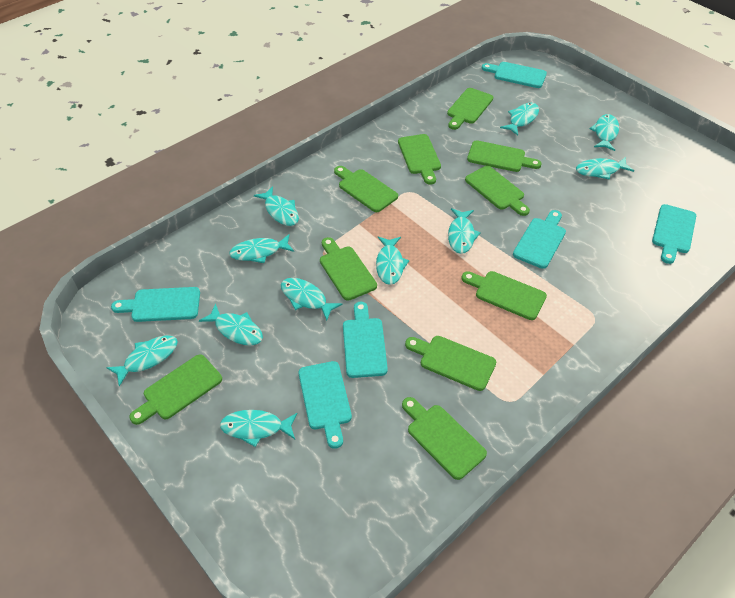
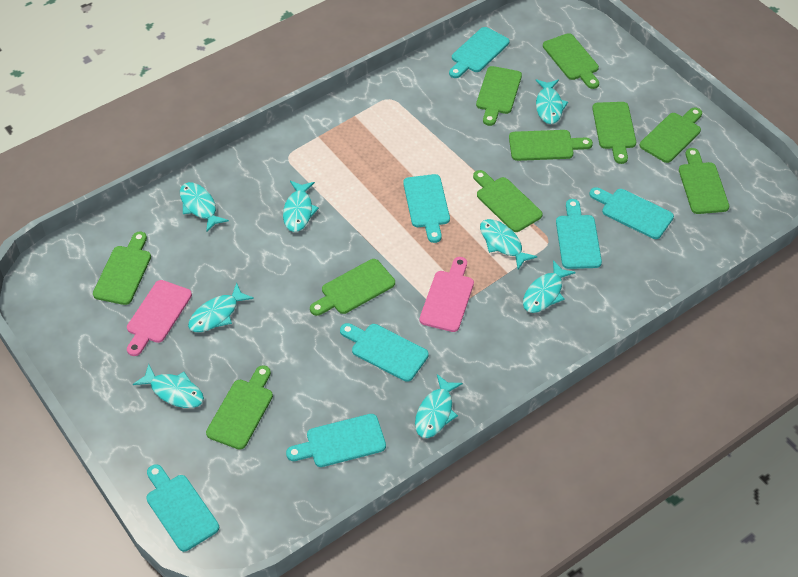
pink cutting board: none = 0 -> [127,280,192,356] [420,257,474,332] = 2
turquoise cutting board: [111,287,200,322] [298,361,352,449] [343,302,388,378] [481,62,547,88] [513,210,566,269] [652,204,696,264] = 6 -> [146,464,219,552] [286,414,386,467] [340,323,429,382] [403,174,450,243] [449,27,510,78] [556,199,602,269] [589,187,674,239] = 7
turquoise fish: [106,335,178,386] [199,303,263,345] [220,410,298,447] [229,234,294,263] [254,186,299,226] [281,278,342,321] [376,237,409,285] [448,208,481,254] [500,103,539,136] [576,157,634,180] [590,114,619,151] = 11 -> [133,364,204,408] [180,182,229,232] [188,283,254,332] [283,181,319,232] [415,374,463,438] [480,219,538,269] [523,260,576,313] [535,79,568,124] = 8

